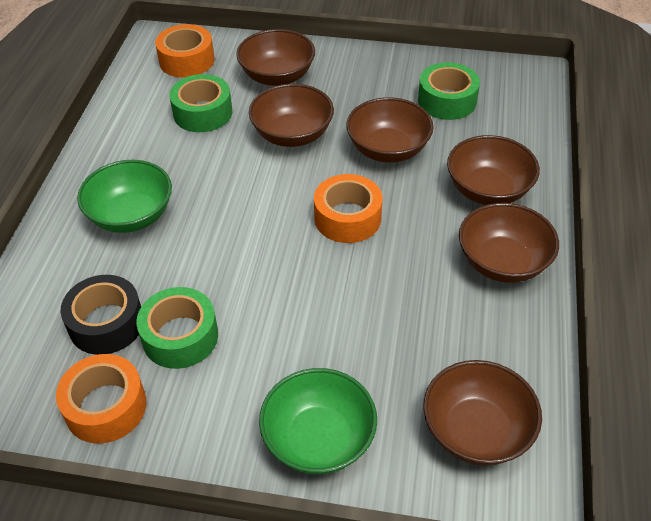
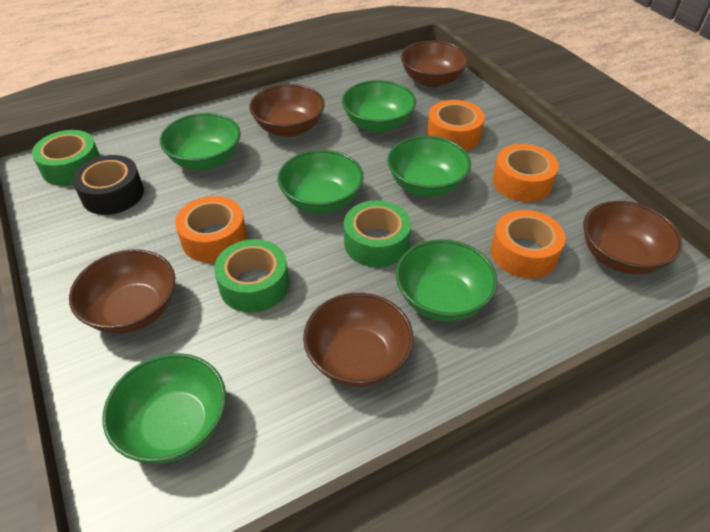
brown bowl: [236,29,315,86] [249,84,334,147] [346,97,434,163] [423,360,542,466] [447,135,540,205] [459,203,559,283] = 6 -> [69,249,175,334] [249,84,325,137] [303,293,414,387] [401,40,469,87] [583,201,683,275] = 5
green bowl: [77,160,172,233] [259,368,377,475] = 2 -> [102,353,226,464] [160,113,241,170] [277,150,364,213] [342,80,416,133] [387,136,471,197] [396,239,497,322] = 6
orange tape: [56,354,146,443] [155,24,214,78] [314,174,382,243] = 3 -> [175,196,247,262] [427,100,485,151] [491,210,566,278] [493,144,559,202] = 4

